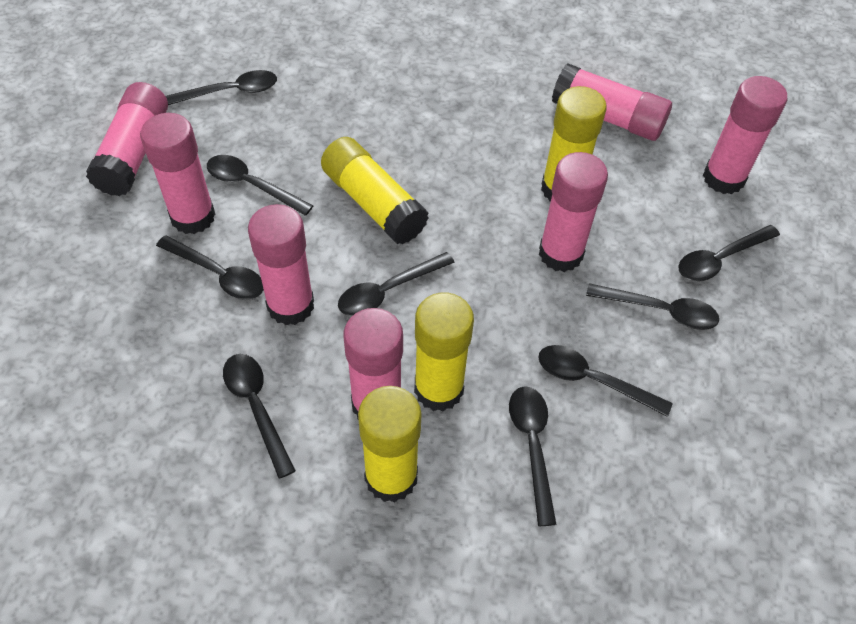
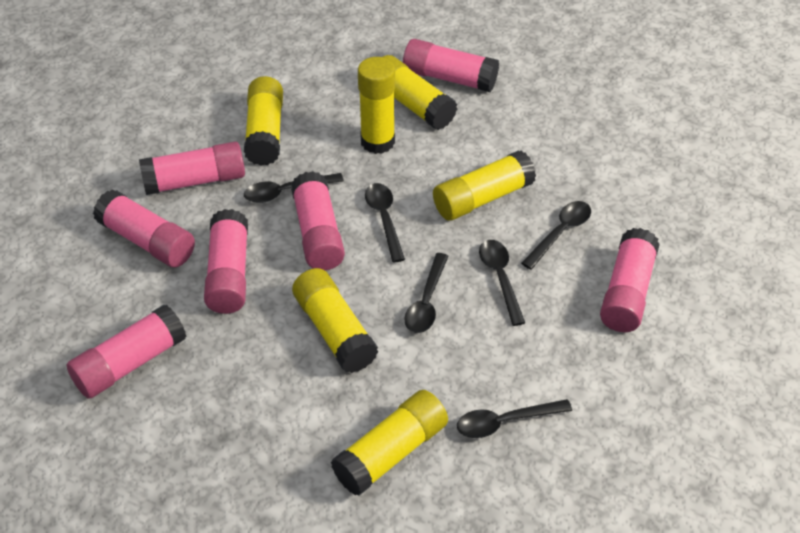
black spoon: [156,235,264,299] [165,70,277,105] [207,155,313,216] [223,354,296,479] [338,252,455,316] [509,386,557,526] [538,345,673,417] [586,283,719,330] [678,225,780,281] = 9 -> [244,173,344,203] [365,183,405,262] [404,253,449,333] [457,399,572,438] [479,240,525,326] [521,201,591,270] = 6
yellow glue stick: [321,137,429,245] [358,386,422,503] [414,292,474,411] [541,86,607,202] = 4 -> [244,76,283,166] [292,268,378,373] [331,390,448,496] [358,57,395,154] [383,55,457,130] [433,150,536,221] = 6

